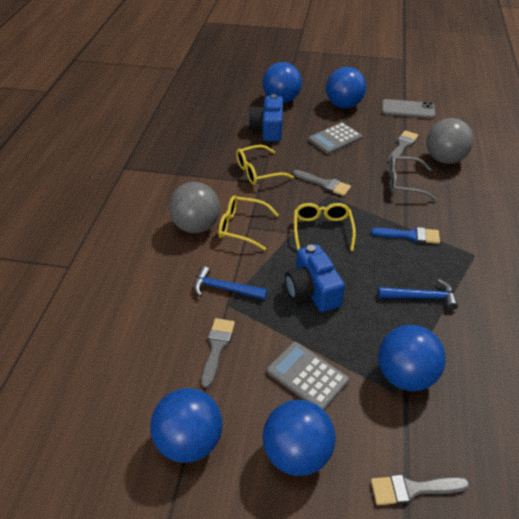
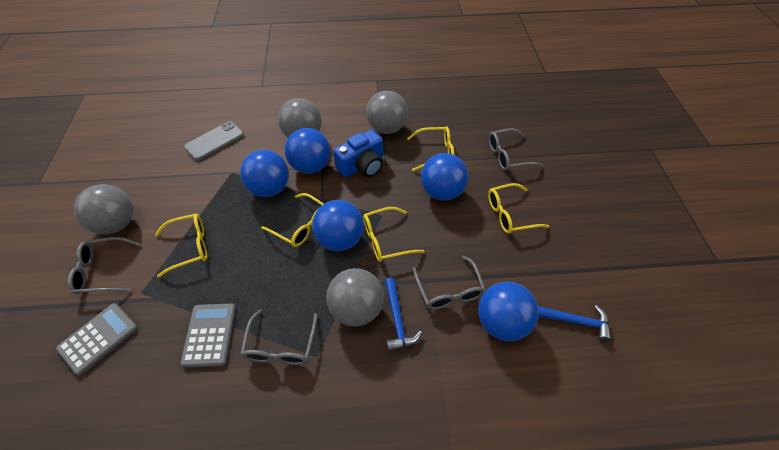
blue brush: [371,227,440,244] = 1 -> none = 0
blue camera: [248,94,283,142] [285,244,345,312] = 2 -> [333,129,383,177] = 1
grey ball: [169,182,220,233] [426,118,474,164] = 2 -> [74,184,133,234] [278,98,321,138] [326,268,384,326] [366,91,408,134] = 4
grey brush: [201,318,235,388] [293,170,351,196] [371,474,469,505] [388,130,418,163] = 4 -> none = 0
grey glasses: [389,155,437,201] = 1 -> [68,237,141,295] [240,309,318,365] [413,256,486,310] [489,128,543,171] = 4
yellow glasses: [218,195,279,250] [236,145,294,185] [294,203,356,251] = 3 -> [155,213,207,278] [261,193,324,247] [363,207,424,262] [407,126,455,171] [488,183,549,234] = 5

